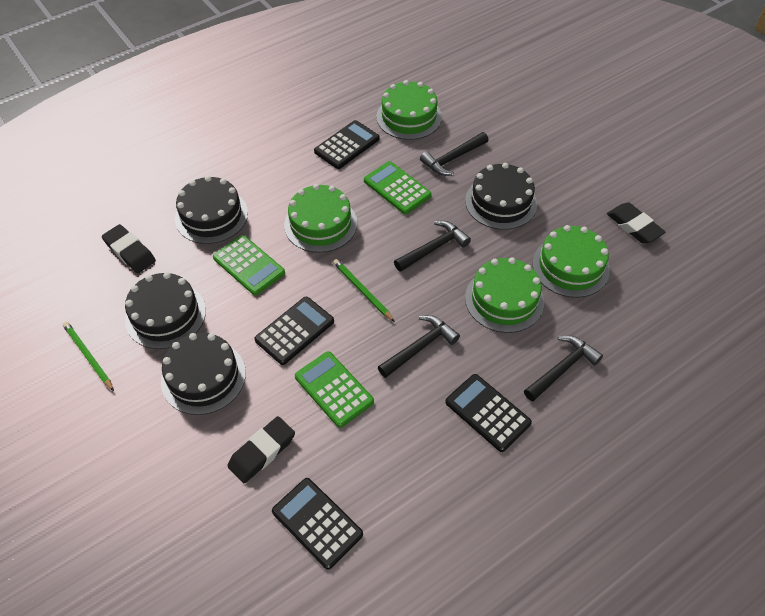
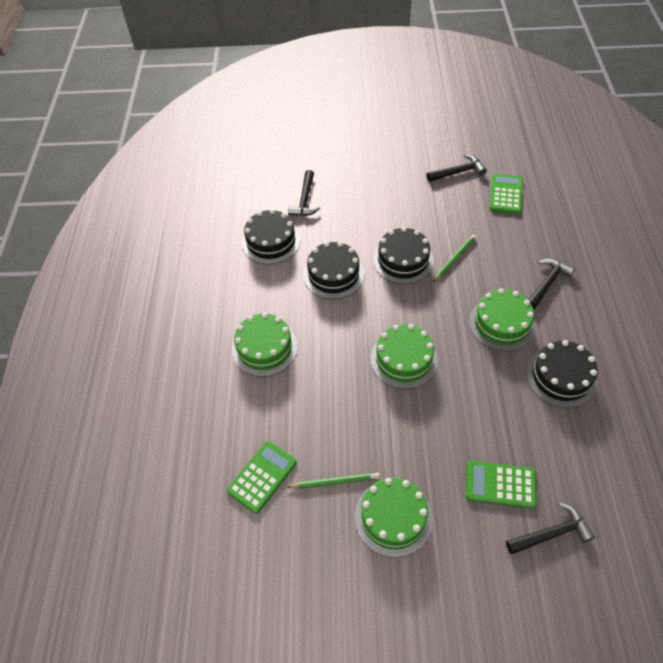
black calculator: [254,297,334,365] [272,478,363,569] [314,120,380,169] [445,374,532,452] = 4 -> none = 0
black eraser: [102,224,156,273] [227,416,295,483] [607,203,666,244] = 3 -> none = 0

